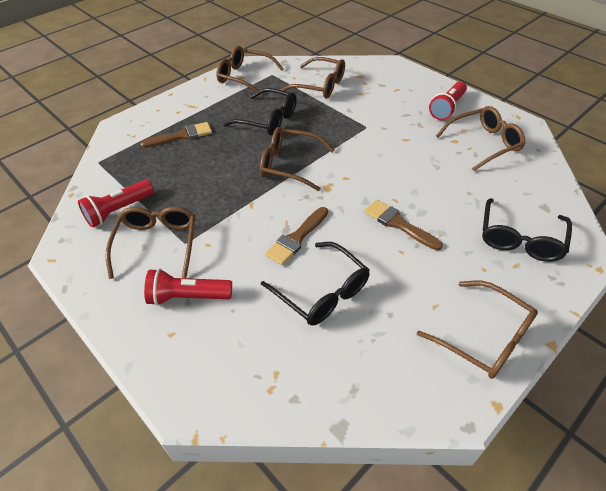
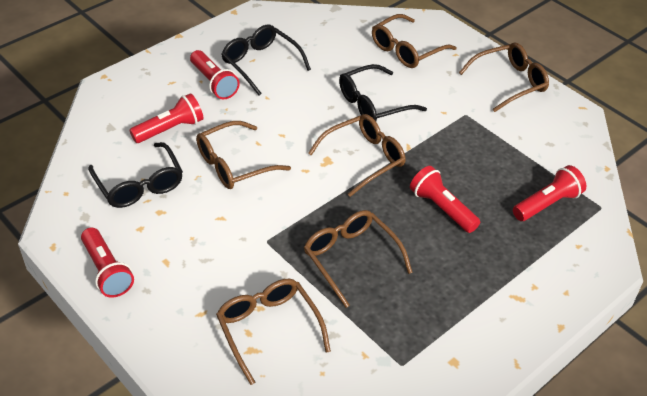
brown brush: [140,122,212,148] [265,207,328,265] [364,200,443,250] = 3 -> none = 0
red flashlight: [78,180,154,228] [144,269,232,306] [429,81,467,120] = 3 -> [81,227,134,298] [129,93,203,143] [190,50,240,99] [410,166,480,233] [513,165,586,221] = 5

